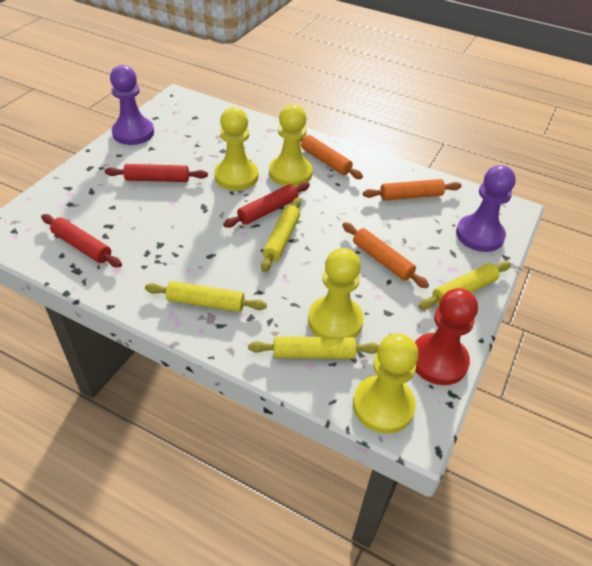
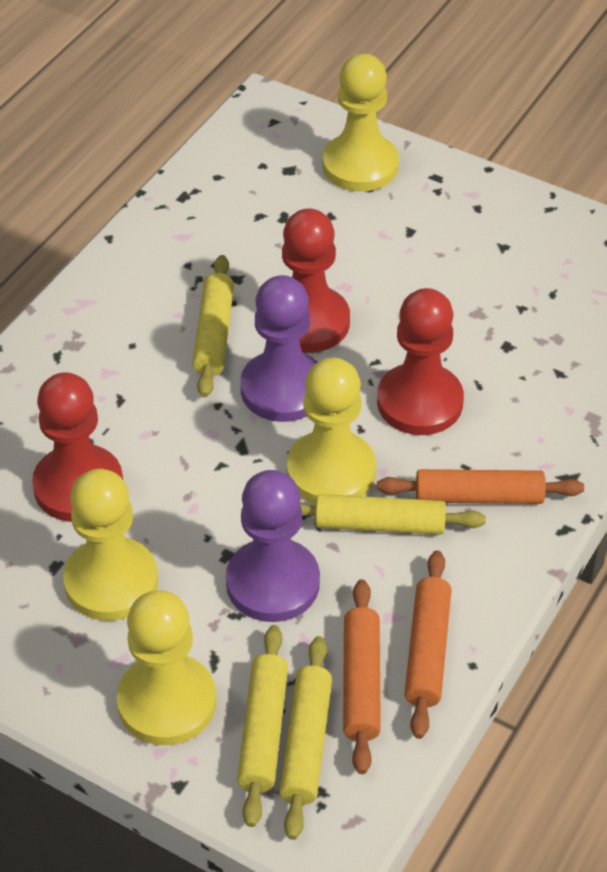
red pawn: [415,288,478,385] = 1 -> [32,372,123,522] [282,209,350,353] [377,288,464,435] = 3
red rolling pin: [41,214,122,267] [105,164,208,182] [223,182,310,228] = 3 -> none = 0

